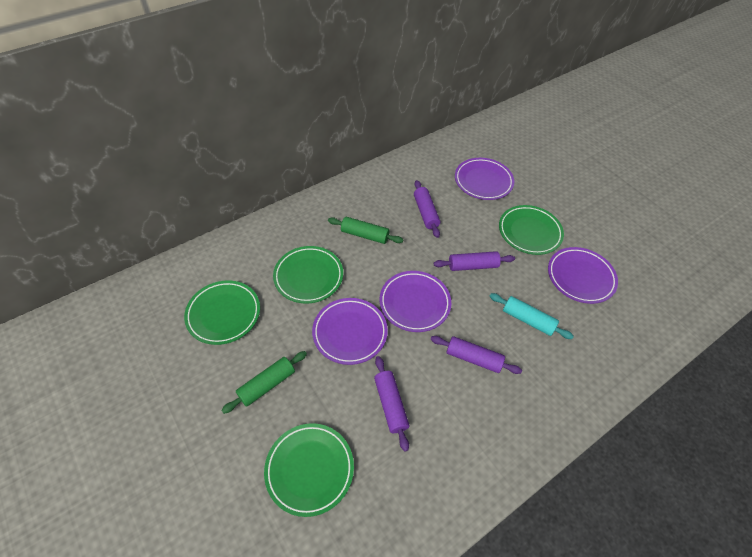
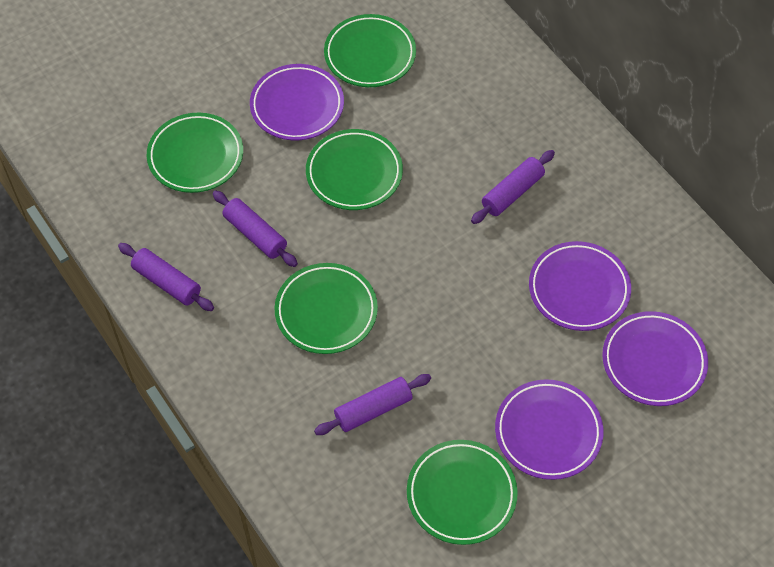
green plate: [184,280,260,345] [264,423,354,517] [273,246,343,304] [499,205,564,255] = 4 -> [147,113,243,193] [274,263,378,354] [306,129,403,210] [324,14,416,87] [407,440,518,545] = 5
green rolling pin: [221,351,307,414] [328,217,403,244] = 2 -> none = 0
turquoise rolling pin: [490,293,574,339] = 1 -> none = 0

